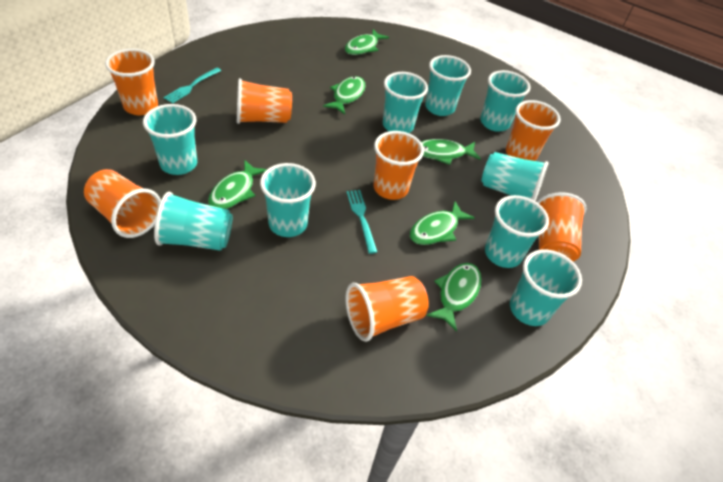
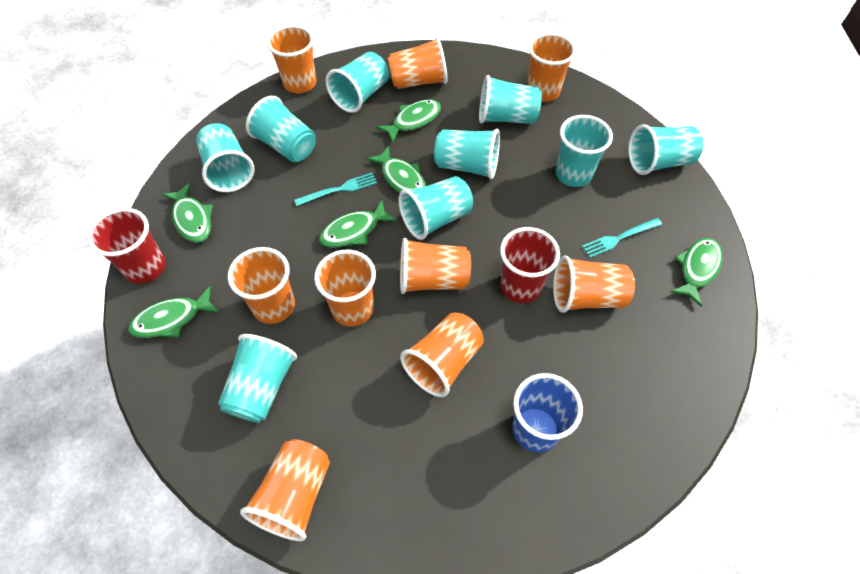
blue cup: none = 0 -> [512,373,583,453] = 1
orange cup: [84,169,161,238] [105,49,158,115] [237,78,292,124] [346,276,429,342] [374,131,424,200] [506,100,561,161] [537,192,586,262] = 7 -> [228,247,295,324] [240,439,330,541] [267,25,317,94] [314,250,376,327] [388,37,448,89] [400,238,471,294] [400,312,484,397] [527,33,576,102] [553,255,635,313] = 9
red cup: none = 0 -> [88,208,166,284] [500,227,560,303] = 2

